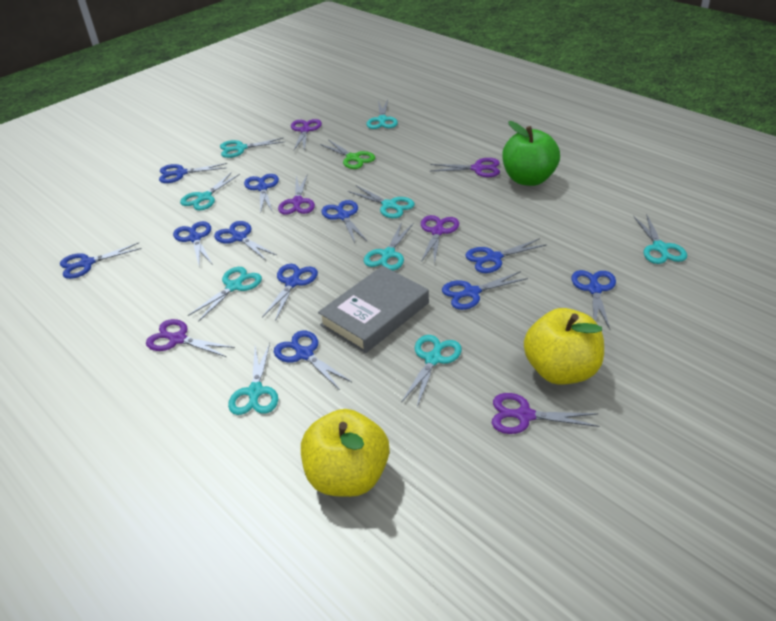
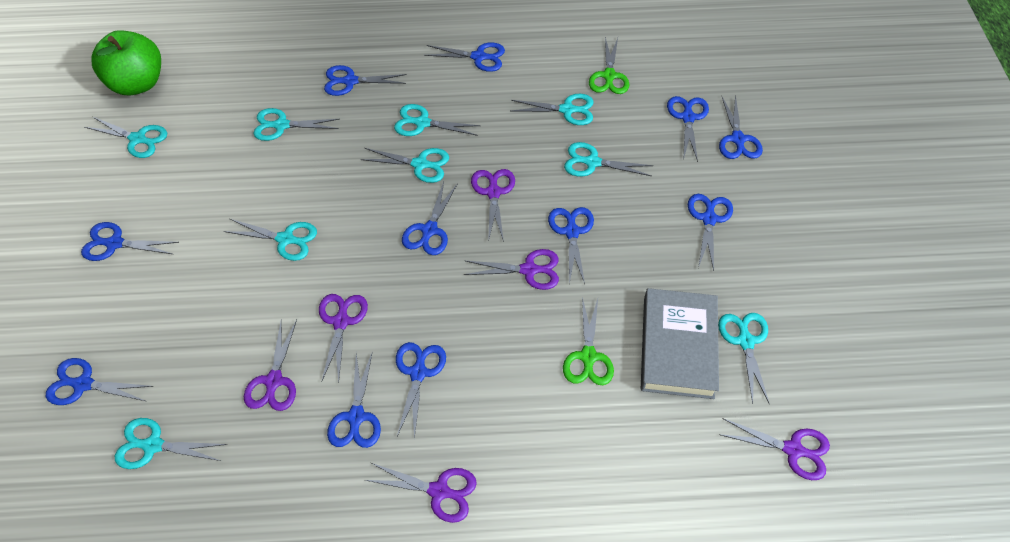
green scissors: [320,139,375,169] = 1 -> [563,297,614,385] [589,37,630,94] = 2
yellow apple: [301,409,389,497] [524,308,604,385] = 2 -> none = 0

